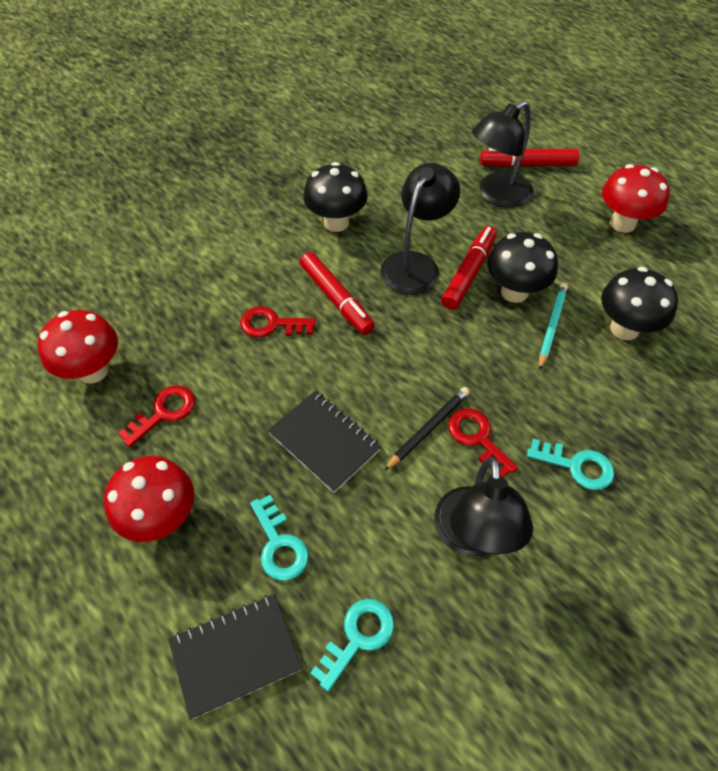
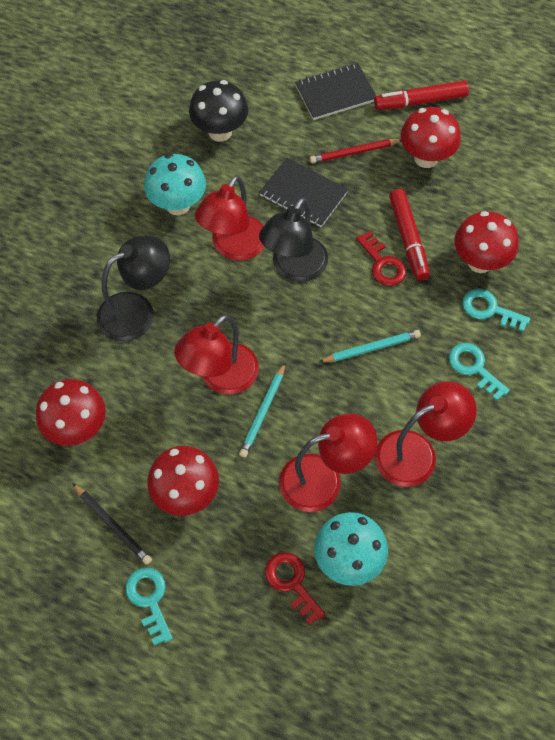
black lamp: [380,163,460,295] [434,457,533,557] [472,101,533,208] = 3 -> [97,235,170,342] [259,197,328,282] = 2
black mushroom: [303,162,368,232] [487,232,558,303] [601,267,678,340] = 3 -> [189,80,248,142] = 1
red key: [118,385,195,447] [240,307,316,337] [448,408,518,477] = 3 -> [265,552,326,625] [356,231,406,286] = 2
red lamp: none = 0 -> [174,314,259,394] [195,175,264,261] [279,413,377,512] [375,381,477,487] = 4
red marker: [300,252,375,335] [441,226,497,310] [480,148,579,167] = 3 -> [374,80,469,110] [389,189,430,280] = 2
red mushroom: [37,310,118,384] [104,456,194,542] [602,164,670,233] = 3 -> [36,379,106,446] [147,446,219,516] [400,107,461,168] [455,211,518,273] = 4
red pencil: none = 0 -> [310,139,401,163] = 1
turquoise mushroom: none = 0 -> [144,154,206,215] [314,512,388,586] = 2
turquoise pencil: [539,283,568,370] = 1 -> [239,362,286,457] [319,330,421,362] = 2

